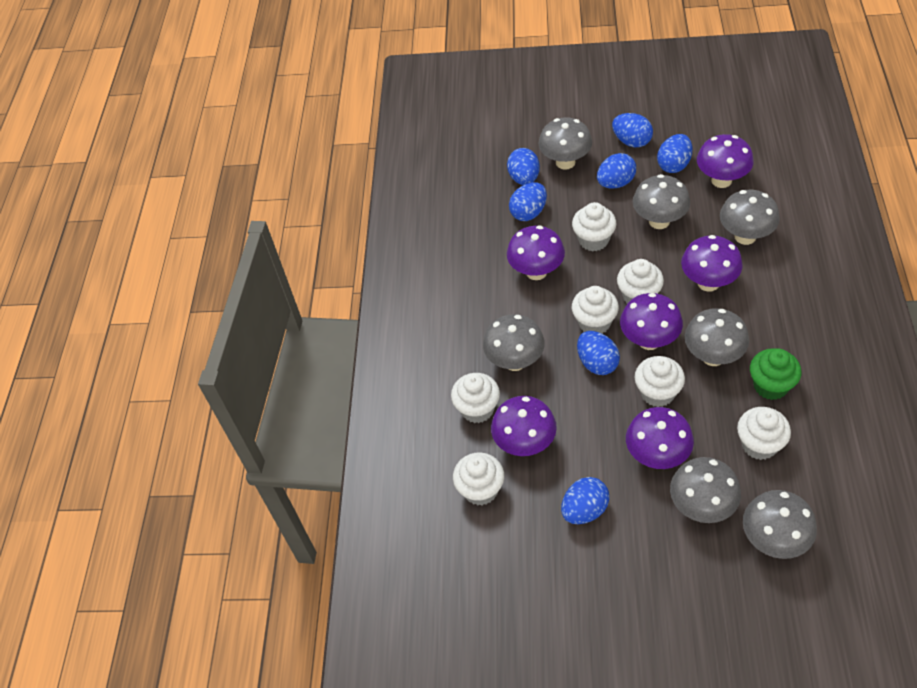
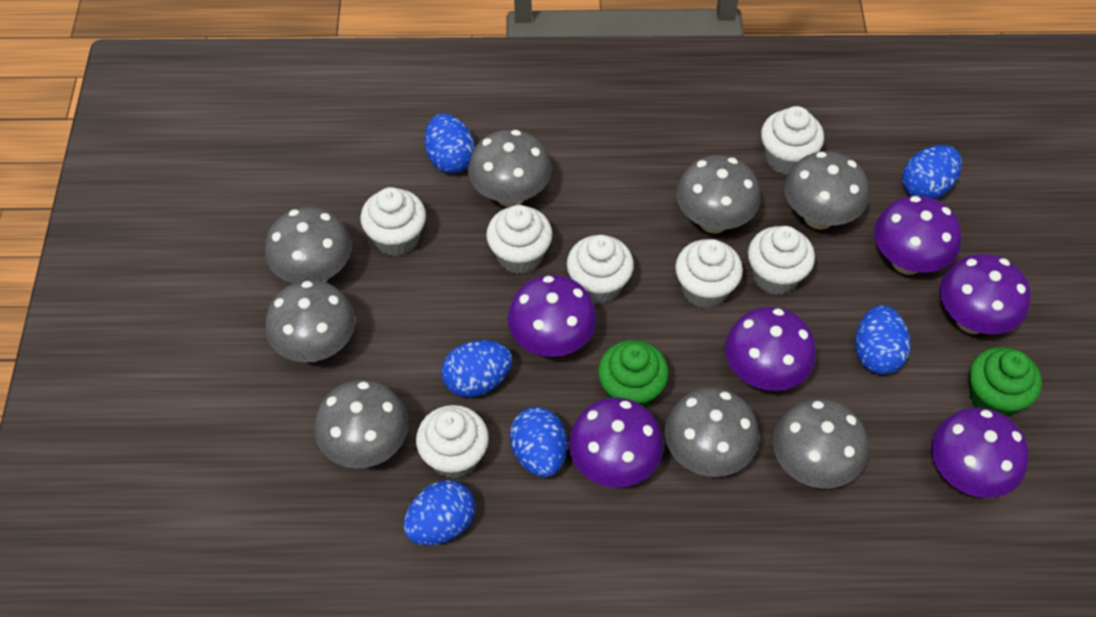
blue egg: [507,148,540,185] [509,182,547,221] [561,477,610,524] [577,331,620,375] [597,153,636,189] [612,113,653,147] [657,134,693,173] = 7 -> [403,480,475,546] [425,113,475,174] [441,340,512,398] [510,407,567,477] [855,305,911,375] [902,145,962,199] = 6
green cupcake: [750,348,801,400] = 1 -> [598,340,669,408] [969,347,1042,417] = 2
grey mushroom: [483,314,545,371] [538,117,592,170] [633,174,690,229] [670,457,741,523] [685,308,749,366] [720,190,780,245] [743,490,817,559] = 7 -> [265,207,352,283] [265,280,355,362] [314,380,408,468] [468,130,551,207] [665,388,759,477] [676,155,761,233] [773,399,868,489] [784,151,869,230] = 8

